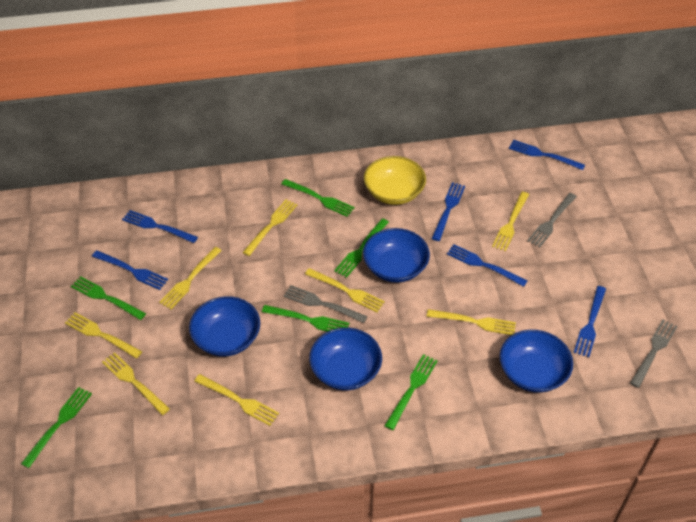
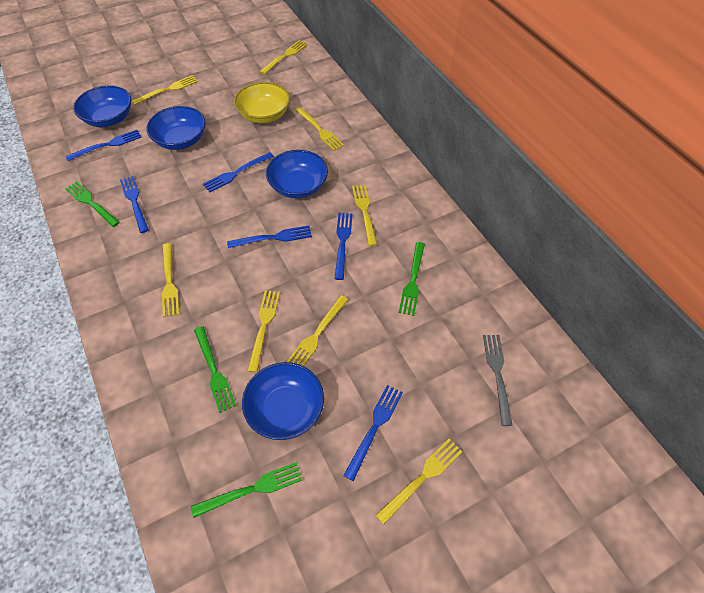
green fork: [21,387,92,468] [71,277,146,320] [262,305,349,332] [282,179,354,217] [334,218,389,278] [384,354,438,430] = 6 -> [65,181,120,227] [191,462,302,518] [194,326,236,413] [399,242,425,316] = 4
grey fork: [284,285,368,323] [527,193,577,248] [630,319,677,388] = 3 -> [483,335,513,426] = 1

